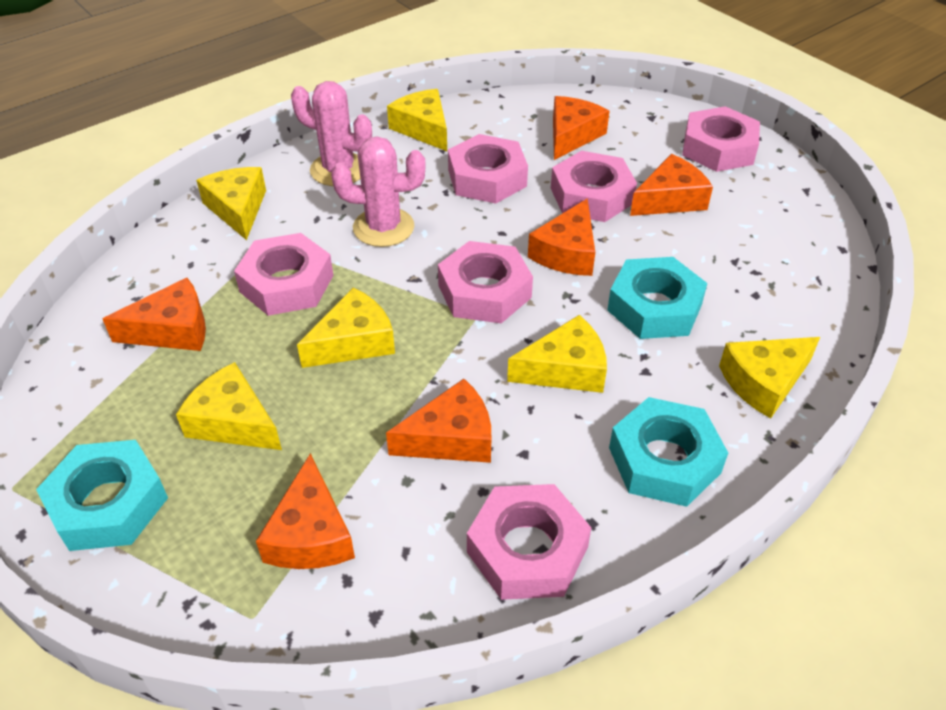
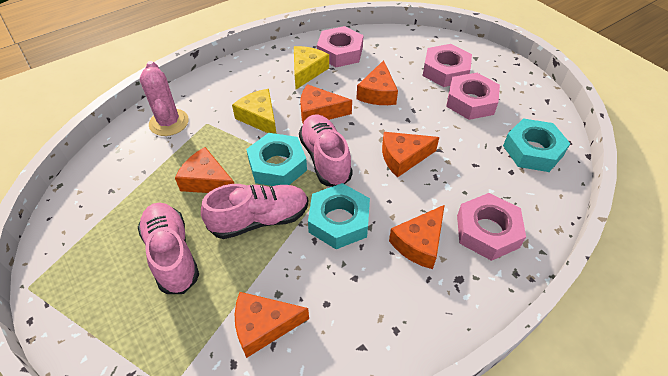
pink cactus: [291,81,372,186] [331,136,426,247] = 2 -> [140,61,189,136] = 1
pink nut: [234,233,334,316] [438,241,533,323] [448,134,528,204] [467,484,591,600] [551,151,637,222] [682,106,760,172] = 6 -> [317,26,363,67] [423,44,472,87] [446,73,500,120] [457,193,526,261] = 4
pink shoe: none = 0 -> [138,202,199,294] [201,184,308,239] [299,114,353,187] = 3
yellow cheese: [176,362,282,450] [196,167,266,240] [297,288,395,368] [387,89,447,151] [507,315,607,393] [719,337,820,418] = 6 -> [232,89,276,134] [294,46,329,89] = 2

